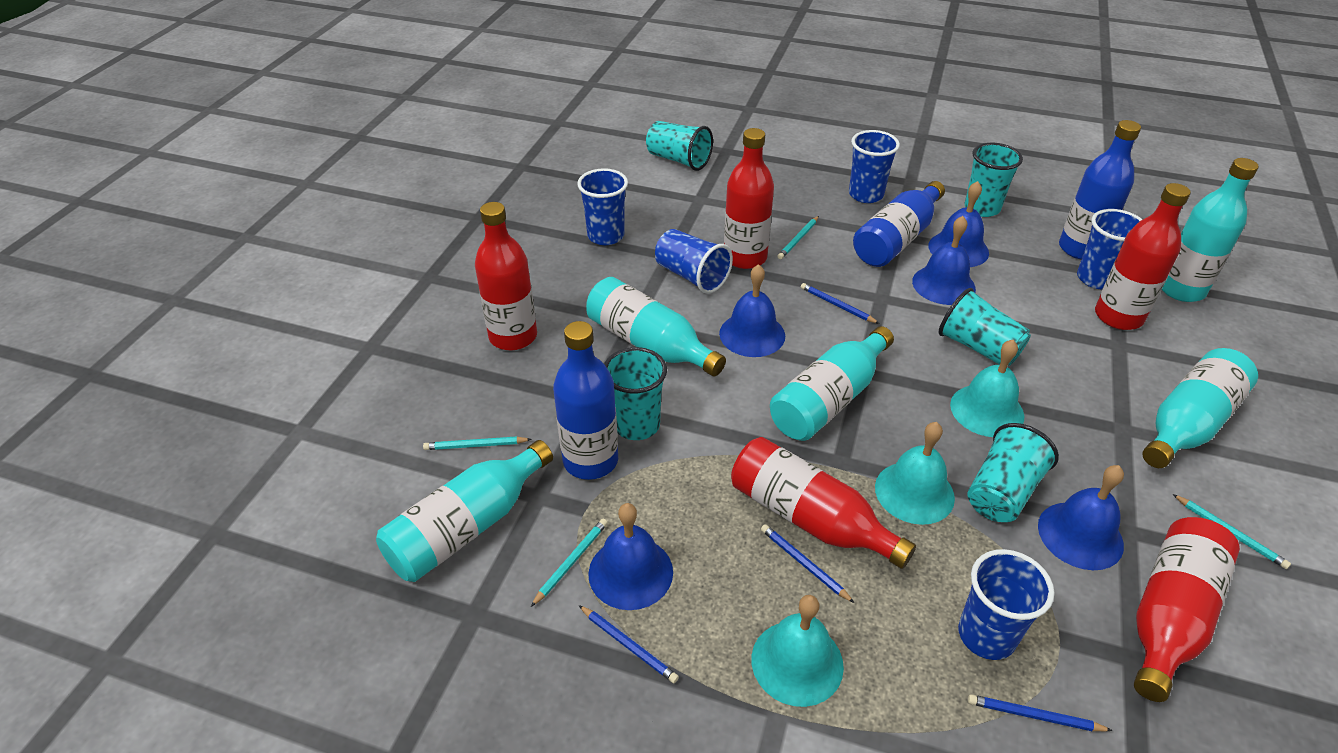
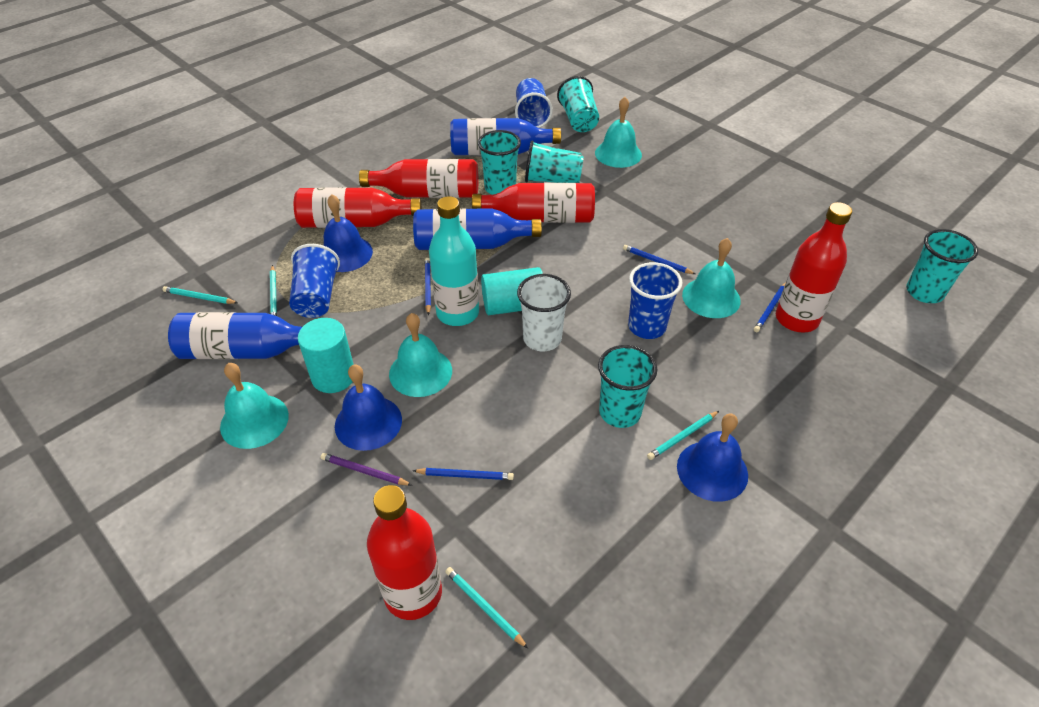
blue bell: [588,503,673,610] [719,264,785,357] [912,216,976,305] [928,181,989,267] [1038,465,1124,570] = 5 -> [323,194,373,272] [335,364,402,451] [677,414,748,502] = 3
blue cup: [577,168,628,245] [655,229,733,294] [849,130,900,203] [958,549,1054,660] [1077,209,1143,289] = 5 -> [289,244,340,318] [515,78,553,128] [628,262,683,339] = 3
purple pencil: none = 0 -> [321,453,412,485] = 1
turquoise bell: [751,595,844,707] [875,422,955,525] [950,340,1025,437] = 3 -> [220,363,289,449] [389,313,452,397] [595,97,642,168] [682,238,741,318] = 4
turquoise bottle: [376,440,553,582] [586,277,726,377] [770,326,894,441] [1142,348,1258,468] [1162,158,1259,302] = 5 -> [429,196,479,326] = 1
turquoise cylinder: none = 0 -> [298,318,353,393] [481,267,543,315] = 2
white cup: none = 0 -> [517,274,571,351] = 1

